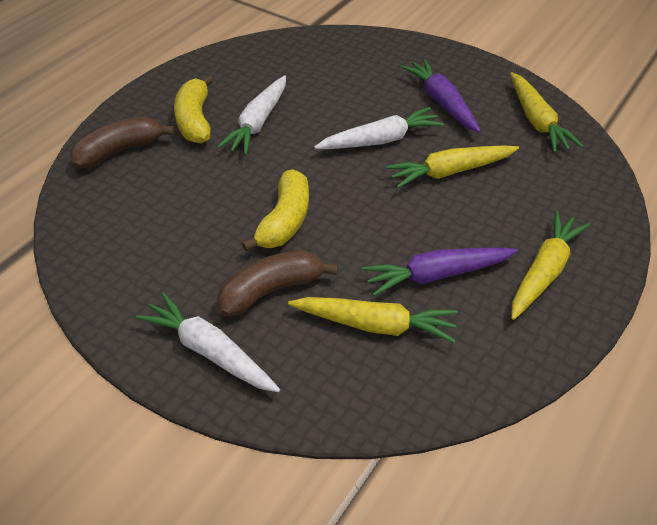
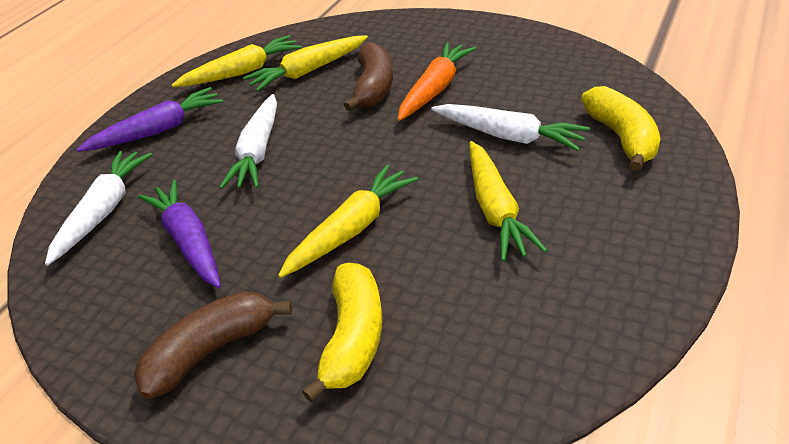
orange carrot: none = 0 -> [397,43,476,121] = 1

